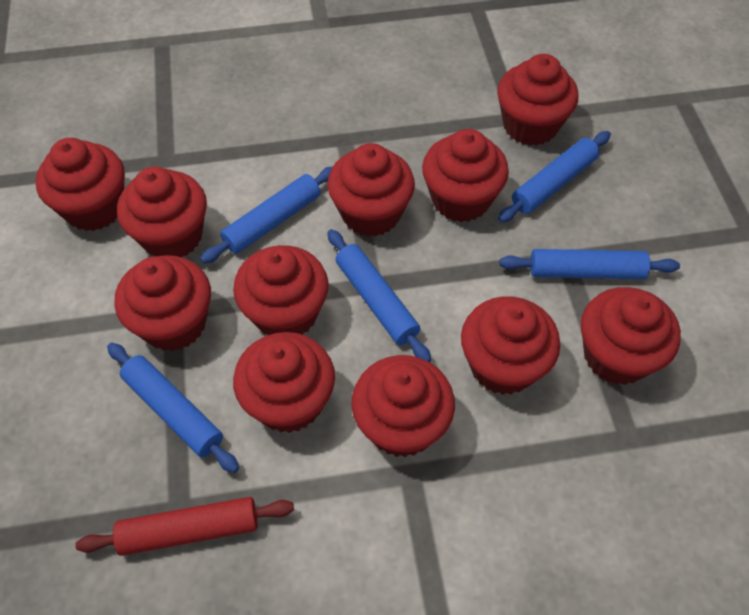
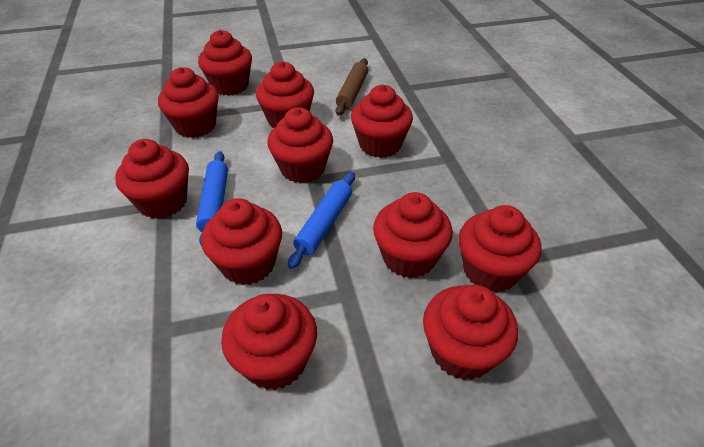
blue rolling pin: [107,343,239,473] [200,167,332,264] [327,229,431,362] [498,131,611,223] [500,249,680,279] = 5 -> [196,151,228,246] [288,172,355,269] = 2
brown rolling pin: none = 0 -> [336,58,368,116] = 1
red rolling pin: [75,497,294,556] = 1 -> none = 0

